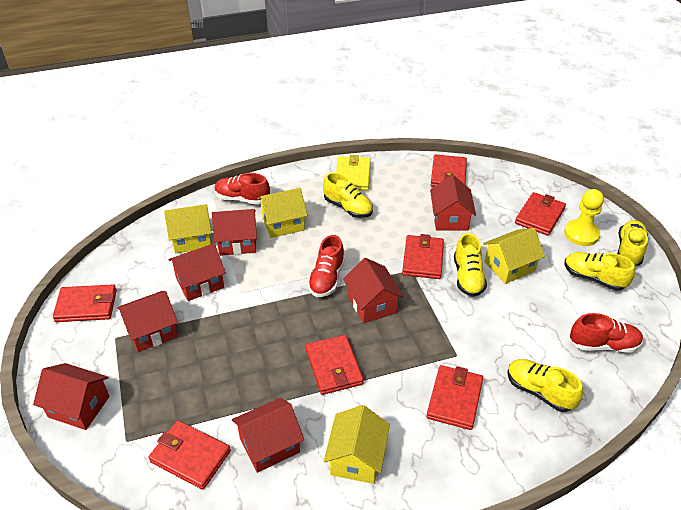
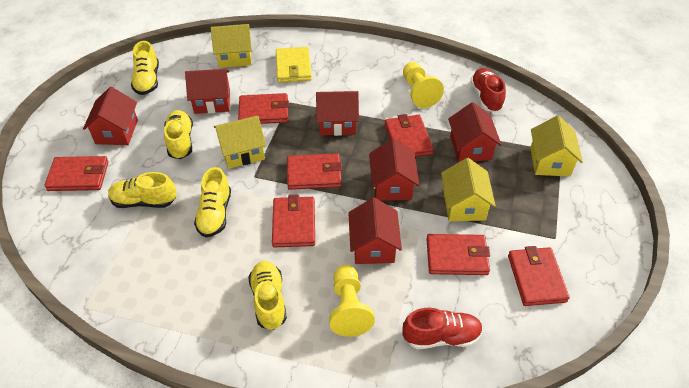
red house: [33,363,109,430] [117,291,178,352] [168,244,226,301] [212,209,257,256] [232,398,304,473] [343,258,404,323] [430,175,476,231] = 7 -> [83,87,138,145] [185,69,230,114] [316,91,359,136] [348,198,402,264] [369,138,419,201] [448,102,502,163] = 6
red shoe: [214,173,270,205] [307,235,345,297] [570,313,643,353] = 3 -> [402,308,483,349] [470,68,506,112] = 2
yellow pawn: [564,189,604,246] = 1 -> [329,265,375,337] [403,62,444,108] = 2

